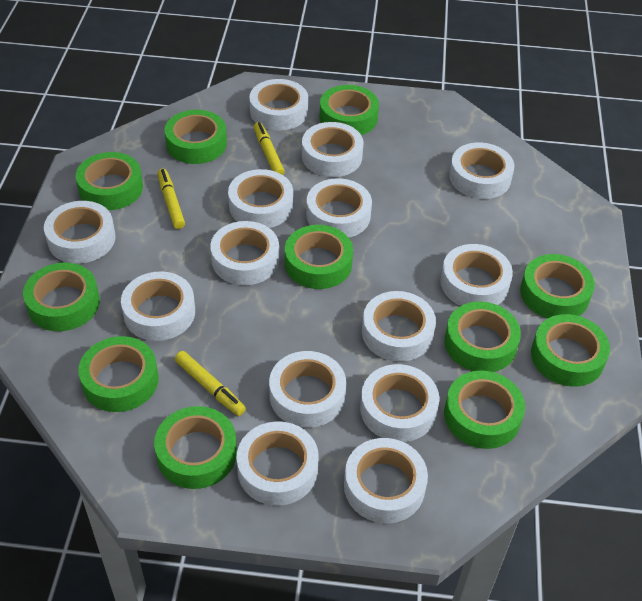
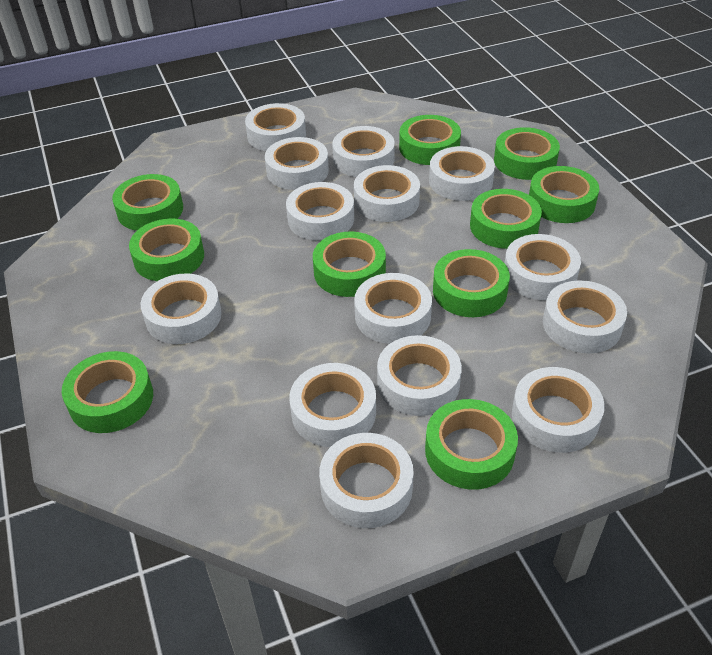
green tape: [23,263,100,331] [76,152,143,210] [78,336,159,412] [154,406,237,489] [164,110,227,164] [285,225,353,289] [320,85,379,135] [444,371,525,449] [445,302,521,372] [520,254,595,318] [531,314,610,387] = 11 -> [62,351,153,433] [112,174,183,231] [129,218,204,281] [313,232,386,297] [399,115,461,165] [425,399,518,490] [433,249,510,317] [470,189,542,249] [494,127,560,180] [529,166,599,223] = 10
yellow marker: [157,169,185,229] [175,351,246,416] [254,122,285,175] = 3 -> none = 0

